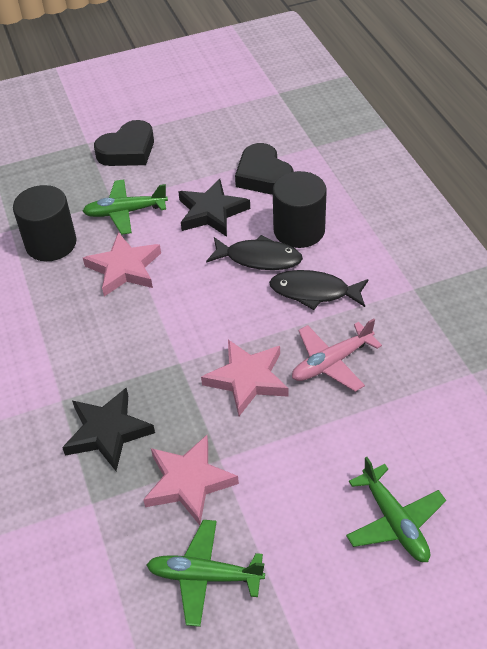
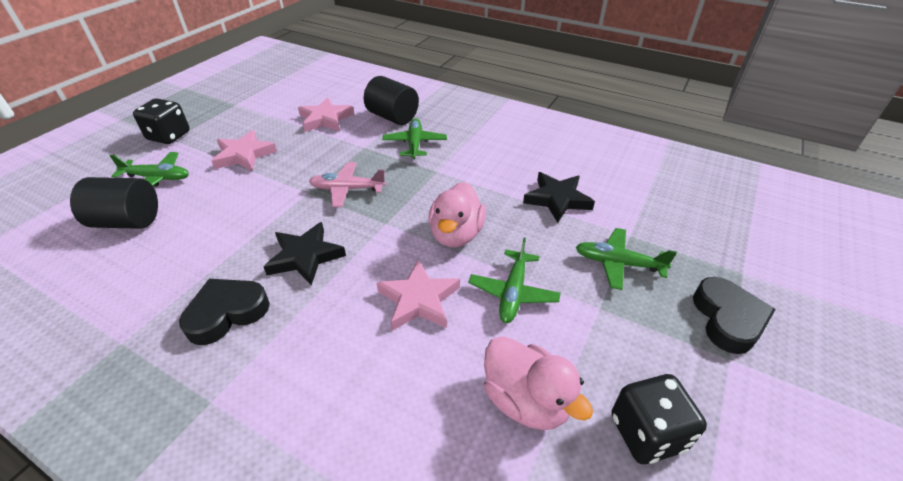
black dice: none = 0 -> [133,98,190,144] [611,374,707,464] = 2
black fish: [206,235,303,270] [269,270,368,310] = 2 -> none = 0
green plane: [83,179,168,235] [146,520,265,627] [346,457,446,562] = 3 -> [110,152,189,187] [382,118,447,159] [468,238,561,323] [576,228,677,290] = 4
pink duck: none = 0 -> [429,182,486,247] [484,336,593,430] = 2

